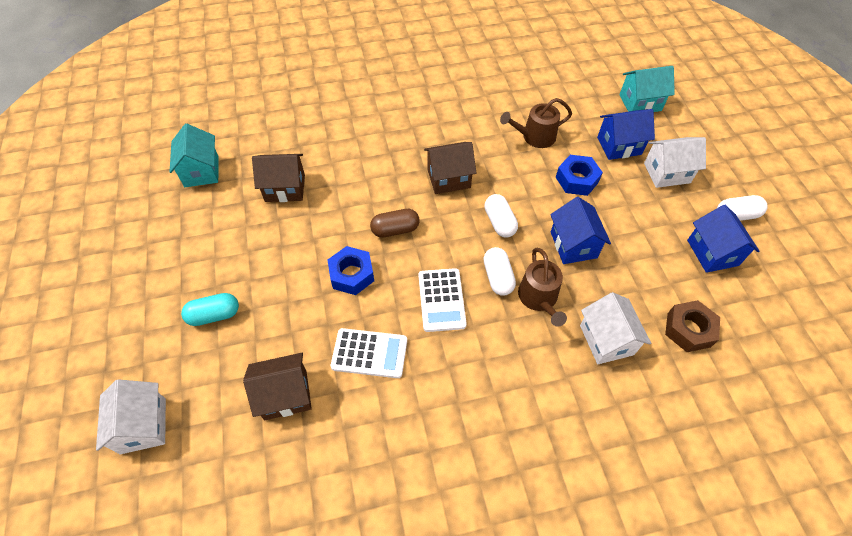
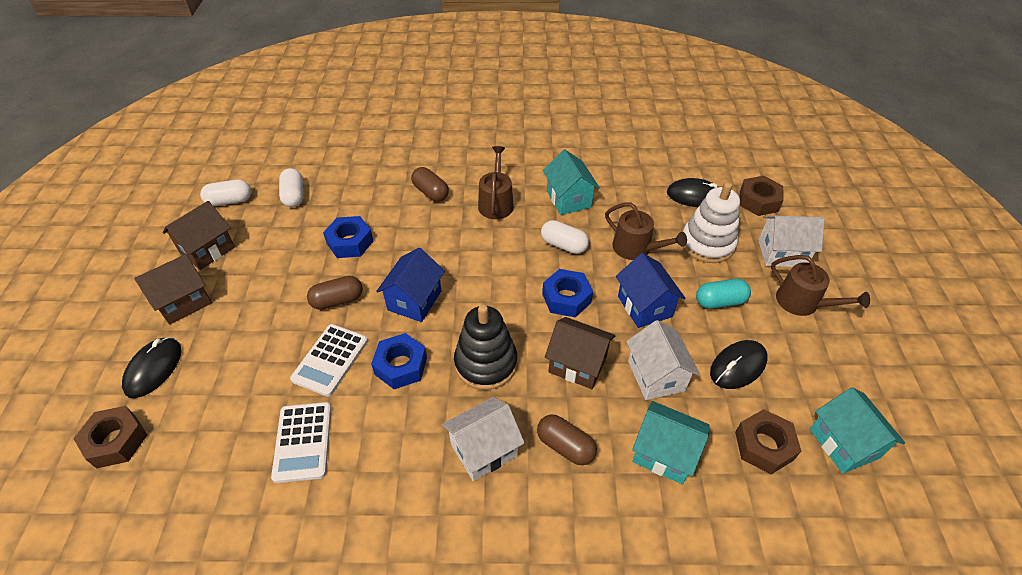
black mouse: none = 0 -> [122,337,181,398] [667,178,718,207] [710,340,768,389] = 3
black stacking toy: none = 0 -> [454,305,517,390] = 1
blue house: [550,197,611,264] [597,109,655,160] [687,205,760,273] = 3 -> [376,248,445,322] [616,253,685,328] = 2
blue nut: [328,246,374,295] [556,155,603,196] = 2 -> [323,216,373,258] [371,333,427,389] [542,269,593,317] = 3
brown capsule: [370,209,420,238] = 1 -> [307,276,363,310] [411,167,449,202] [537,414,597,465] = 3
brown nut: [665,300,720,352] = 1 -> [73,406,148,469] [735,409,801,474] [739,176,783,216] = 3
brown watering can: [500,98,572,148] [518,248,567,327] = 2 -> [478,146,514,219] [605,202,687,260] [771,255,870,316] = 3
turquoise house: [170,123,218,187] [619,66,675,112] = 2 -> [543,149,600,215] [632,401,709,484] [810,387,905,474] = 3
white stacking toy: none = 0 -> [683,182,740,263] = 1

